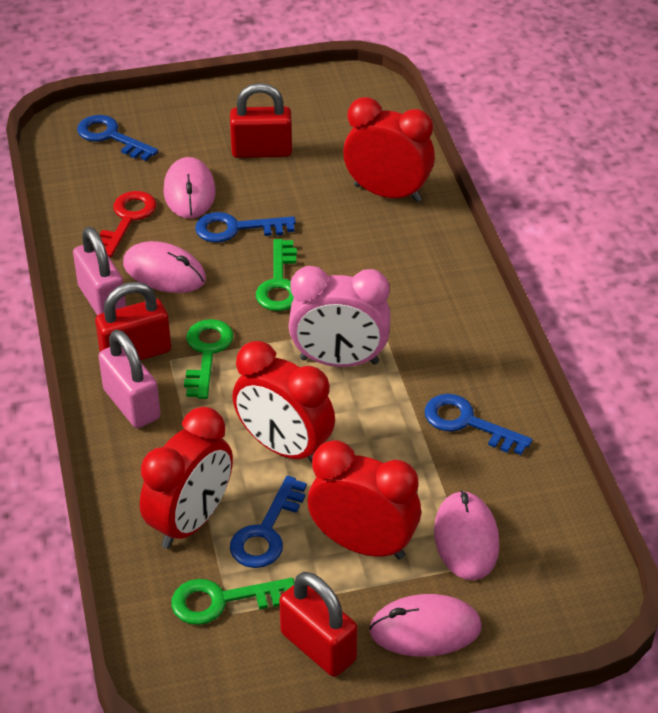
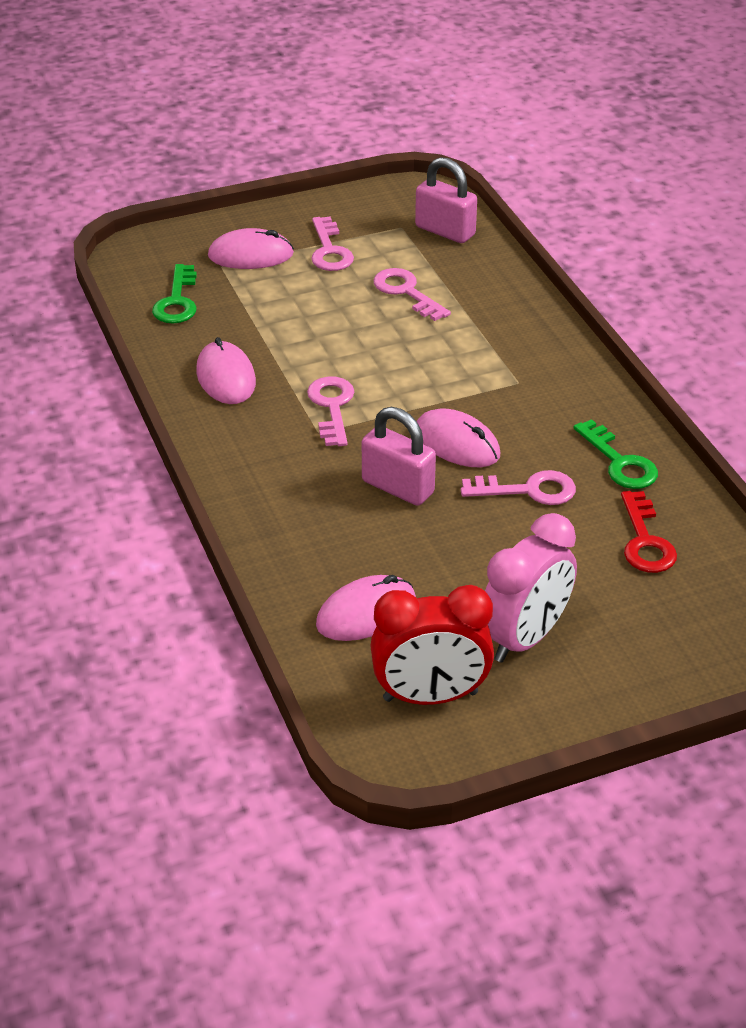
blue key: [77,115,158,161] [195,212,296,243] [230,476,307,568] [425,394,533,455] = 4 -> none = 0
green key: [171,578,295,625] [184,319,234,399] [256,239,297,311] = 3 -> [152,264,197,323] [573,419,658,489] = 2
pink key: none = 0 -> [307,377,354,446] [311,216,354,271] [374,268,451,321] [461,470,576,505] = 4
red clock: [140,407,233,549] [232,341,335,463] [308,440,421,560] [343,97,435,202] = 4 -> [370,585,494,705] = 1
red padlock: [95,282,171,360] [230,83,292,158] [279,572,358,677] = 3 -> none = 0

